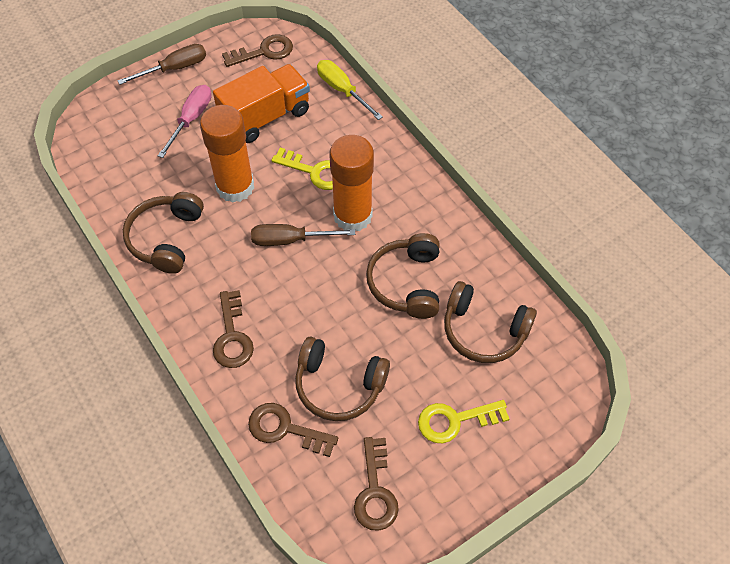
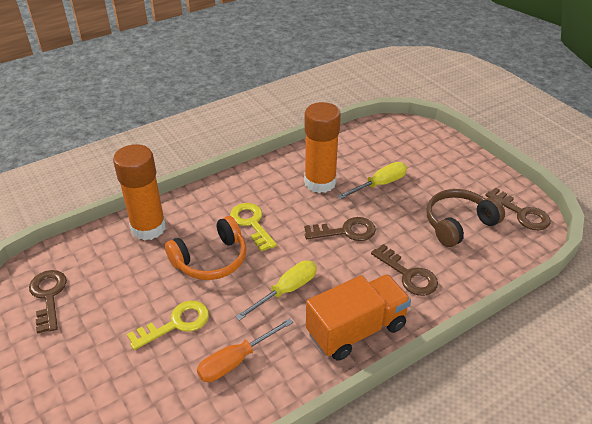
brown headphones: [123,192,204,274] [295,337,390,421] [366,233,440,319] [444,281,537,363] = 4 -> [426,189,505,247] = 1
brown screwdriver: [117,44,206,85] [251,224,355,246] = 2 -> none = 0
orange headphones: none = 0 -> [165,216,247,280] = 1
orange screwdriver: none = 0 -> [197,318,293,382] = 1
pink screwdriver: [158,85,211,158] = 1 -> none = 0
yellow screwdriver: [317,60,383,120] = 1 -> [235,260,317,321] [337,162,407,199] = 2

